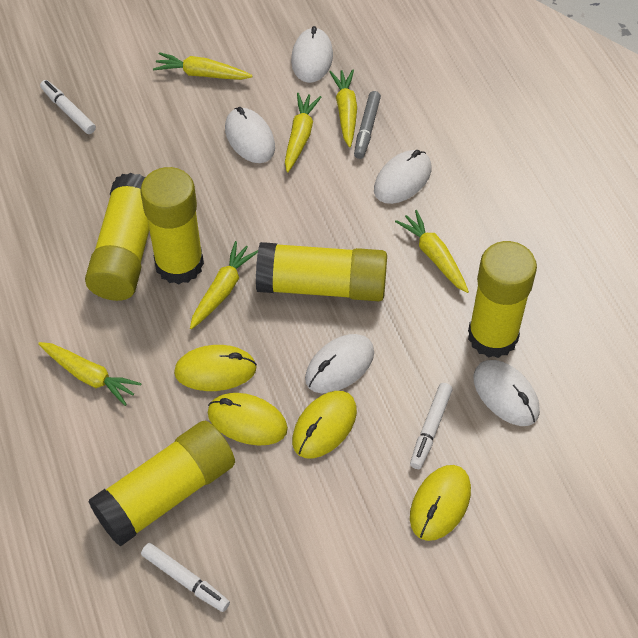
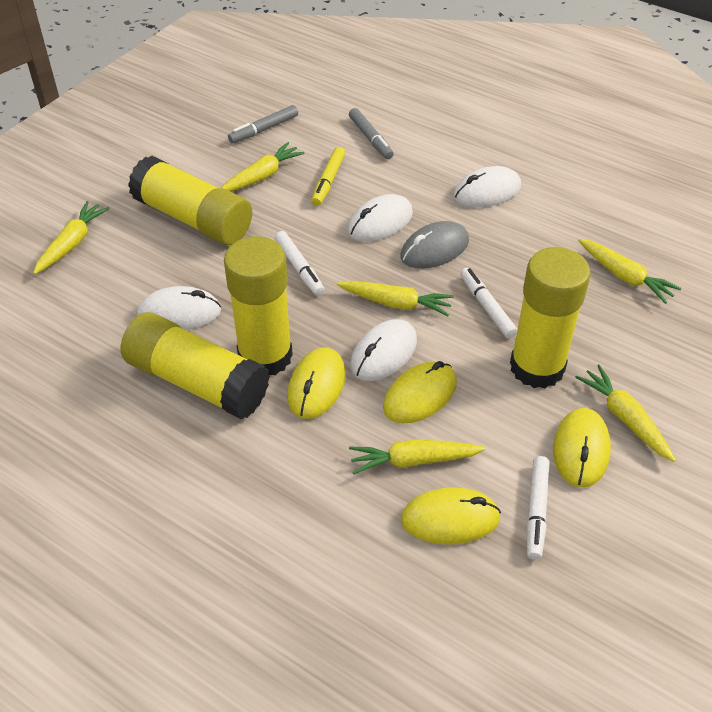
grey marker: [354,91,381,159] = 1 -> [228,105,298,143] [349,108,394,159] = 2
grey mouse: none = 0 -> [400,221,469,269] = 1
white mouse: [225,107,275,163] [291,26,333,83] [305,334,374,393] [374,150,431,204] [473,360,540,426] = 5 -> [137,286,221,330] [348,194,413,242] [350,319,417,381] [453,166,521,207] = 4
yellow glue stick: [85,173,149,301] [89,420,235,547] [140,167,204,285] [256,242,387,301] [468,241,537,358] = 5 -> [121,312,270,419] [128,156,252,245] [224,236,293,375] [510,247,591,388] = 4
yellow marker: none = 0 -> [311,147,345,206] = 1

